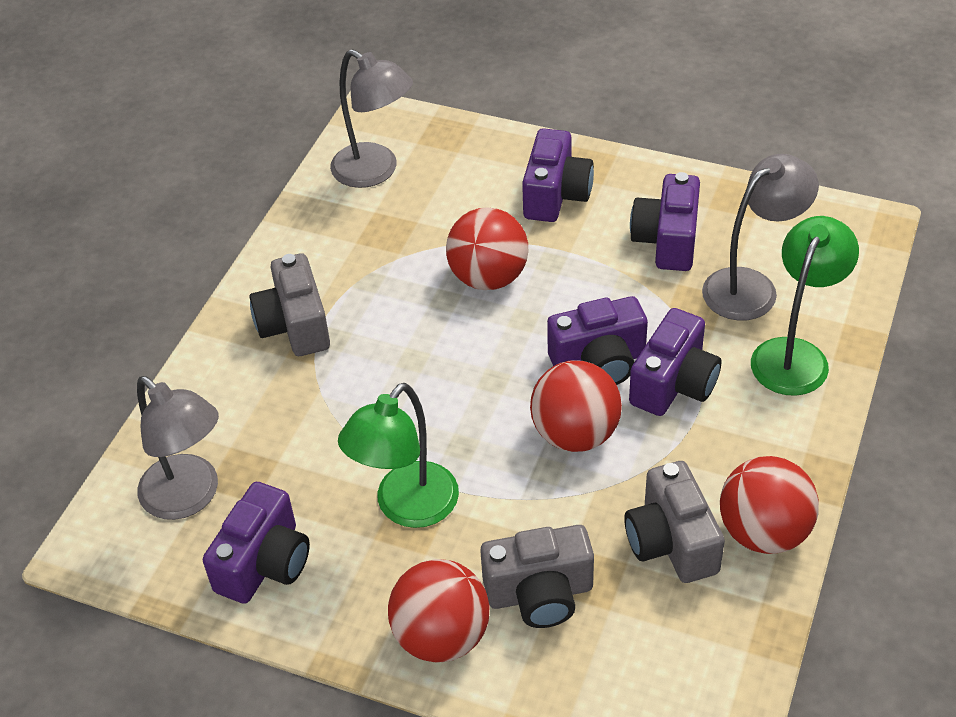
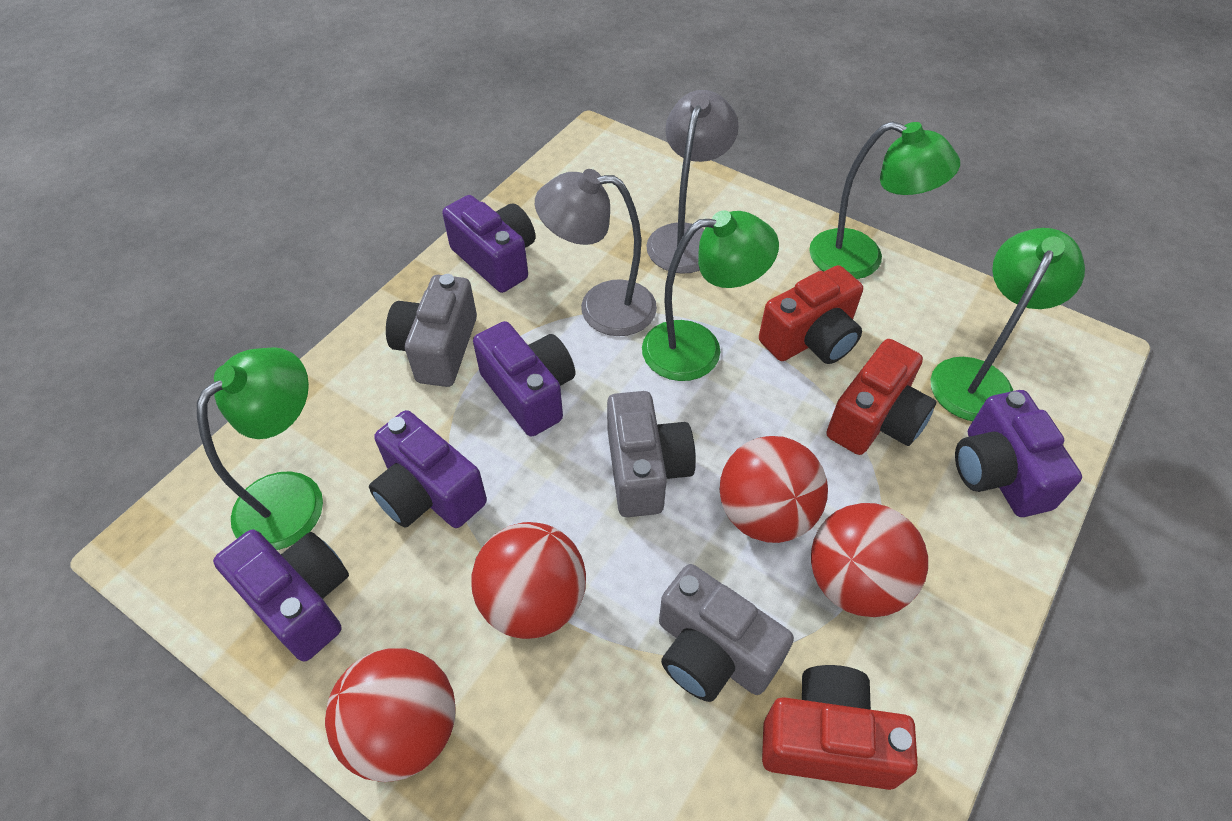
green lamp: [338,383,459,528] [751,216,859,396] = 2 -> [197,347,323,550] [642,210,779,381] [809,121,960,279] [931,228,1085,421] = 4
grey lamp: [137,376,219,520] [330,49,413,188] [702,154,819,321] = 3 -> [535,169,657,336] [646,90,739,274] = 2
red camera: none = 0 -> [759,265,863,364] [762,665,918,790] [826,339,936,455] = 3

